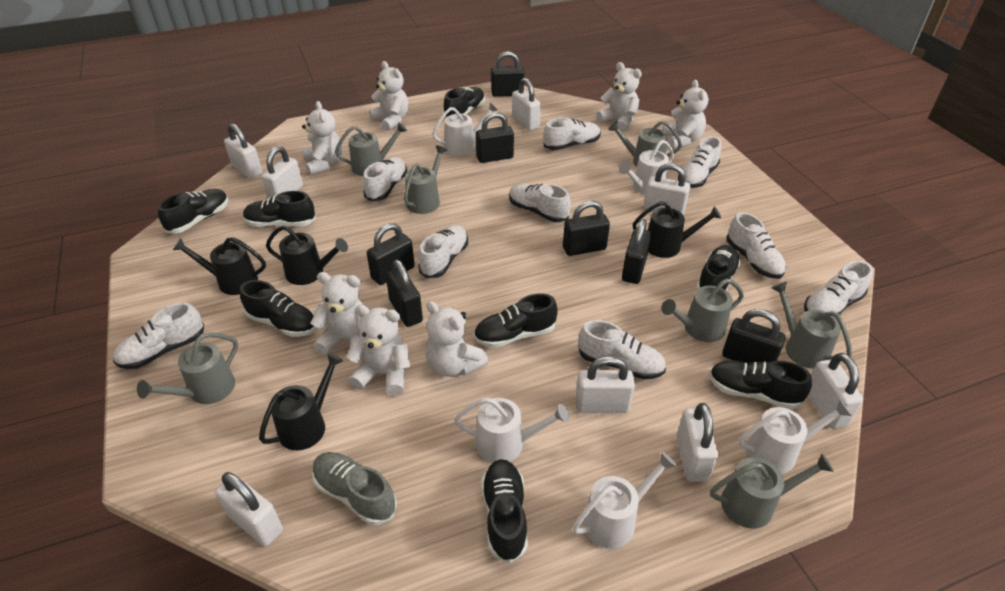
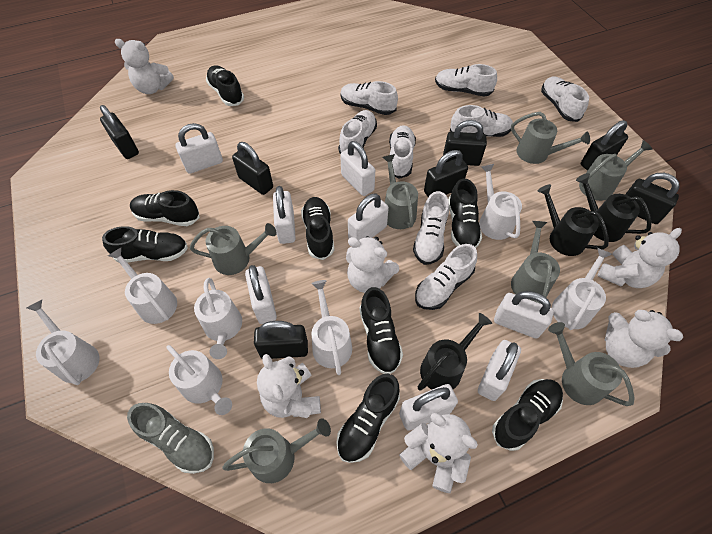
black watering can: [173,237,266,295] [259,353,344,450] [266,226,348,285] [633,201,721,258] = 4 -> [418,313,492,391] [538,184,609,256] [576,173,652,242] = 3
white shoe: [113,303,204,369] [363,157,407,201] [418,225,468,278] [509,184,571,222] [543,117,601,150] [578,320,666,379] [678,136,721,188] [726,212,786,279] [804,261,873,315] = 9 -> [338,110,377,154] [340,81,398,115] [388,125,416,179] [413,191,449,265] [415,244,477,310] [435,64,497,97] [450,105,513,137] [541,76,589,122] = 8
white teddy bear: [302,101,343,175] [310,272,364,358] [346,305,410,396] [369,61,409,131] [425,301,488,377] [596,62,642,132] [663,80,708,149] = 7 -> [115,39,174,94] [257,354,321,418] [346,236,399,293] [399,413,478,493] [598,228,682,288] [605,310,683,368] = 6
white watering can: [432,102,498,156] [454,397,569,463] [572,452,677,549] [619,140,674,195] [738,400,852,474] = 5 -> [26,300,99,385] [108,248,177,324] [166,345,232,415] [194,278,242,359] [311,280,352,375] [479,164,522,240] [552,248,612,330] = 7

